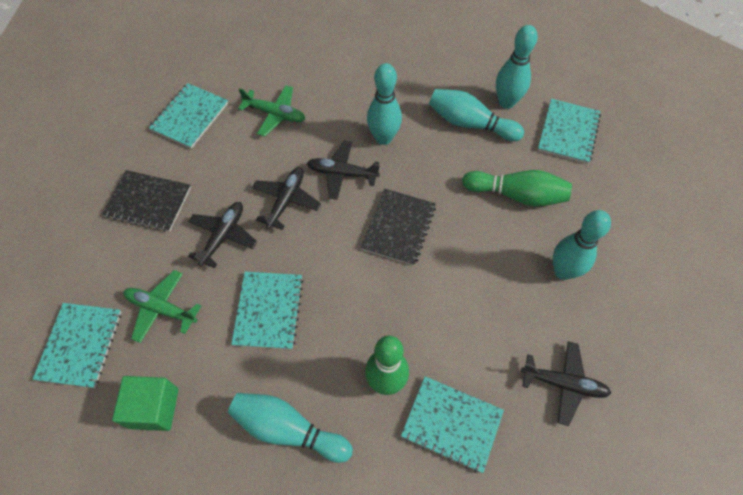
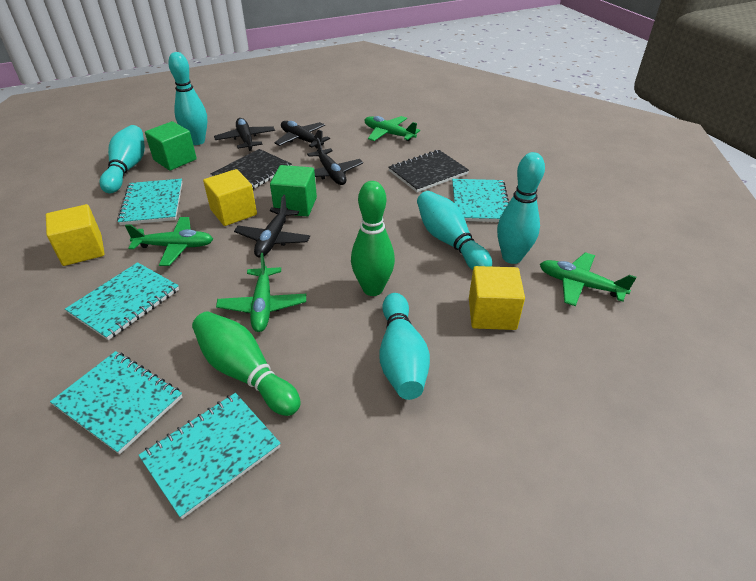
green cube: [112,376,179,431] = 1 -> [145,121,197,170] [270,165,317,216] = 2
green plane: [124,270,201,343] [238,85,305,137] = 2 -> [125,217,213,266] [216,253,306,332] [365,116,420,141] [540,252,637,306] = 4
yellow cube: none = 0 -> [46,204,105,266] [203,169,257,226] [469,266,525,330] = 3

